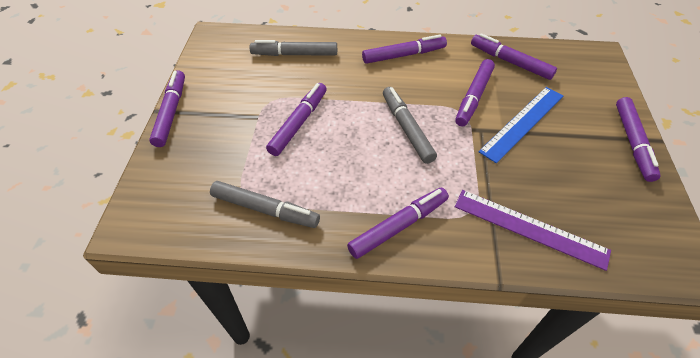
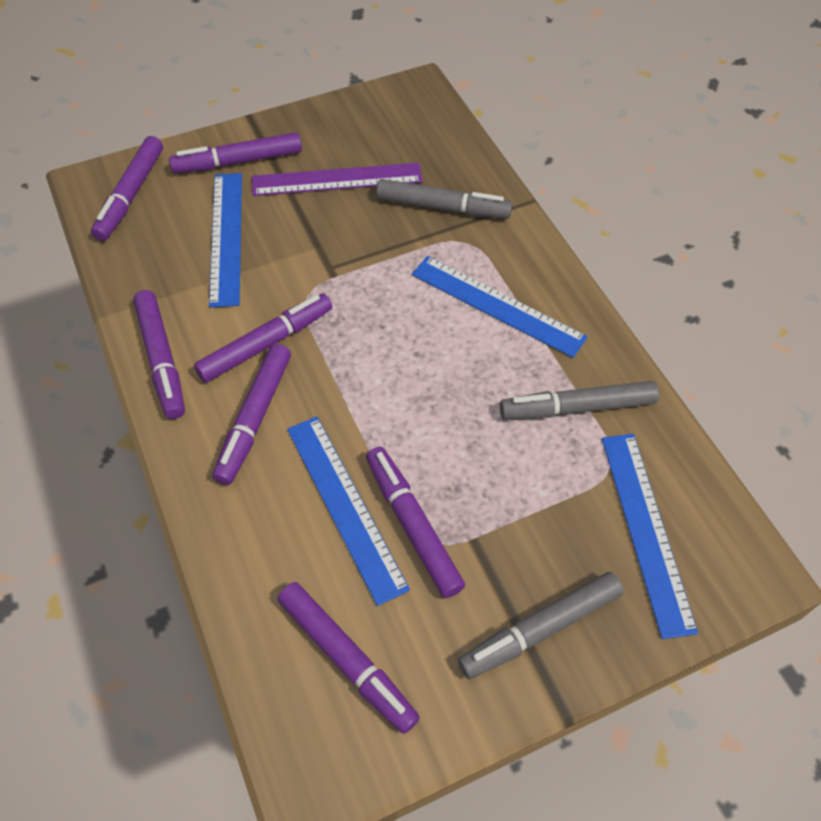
blue ruler: [479,87,563,163] = 1 -> [209,173,242,308] [287,416,410,606] [412,256,588,358] [602,434,698,639] = 4

